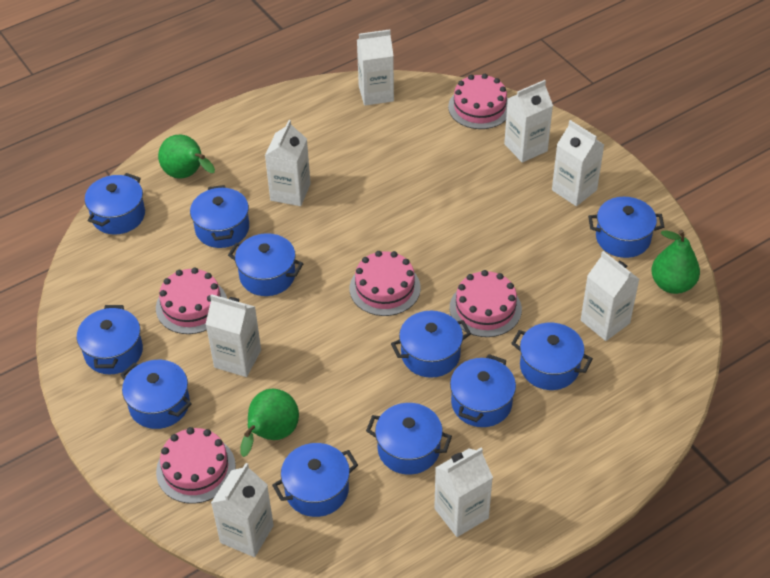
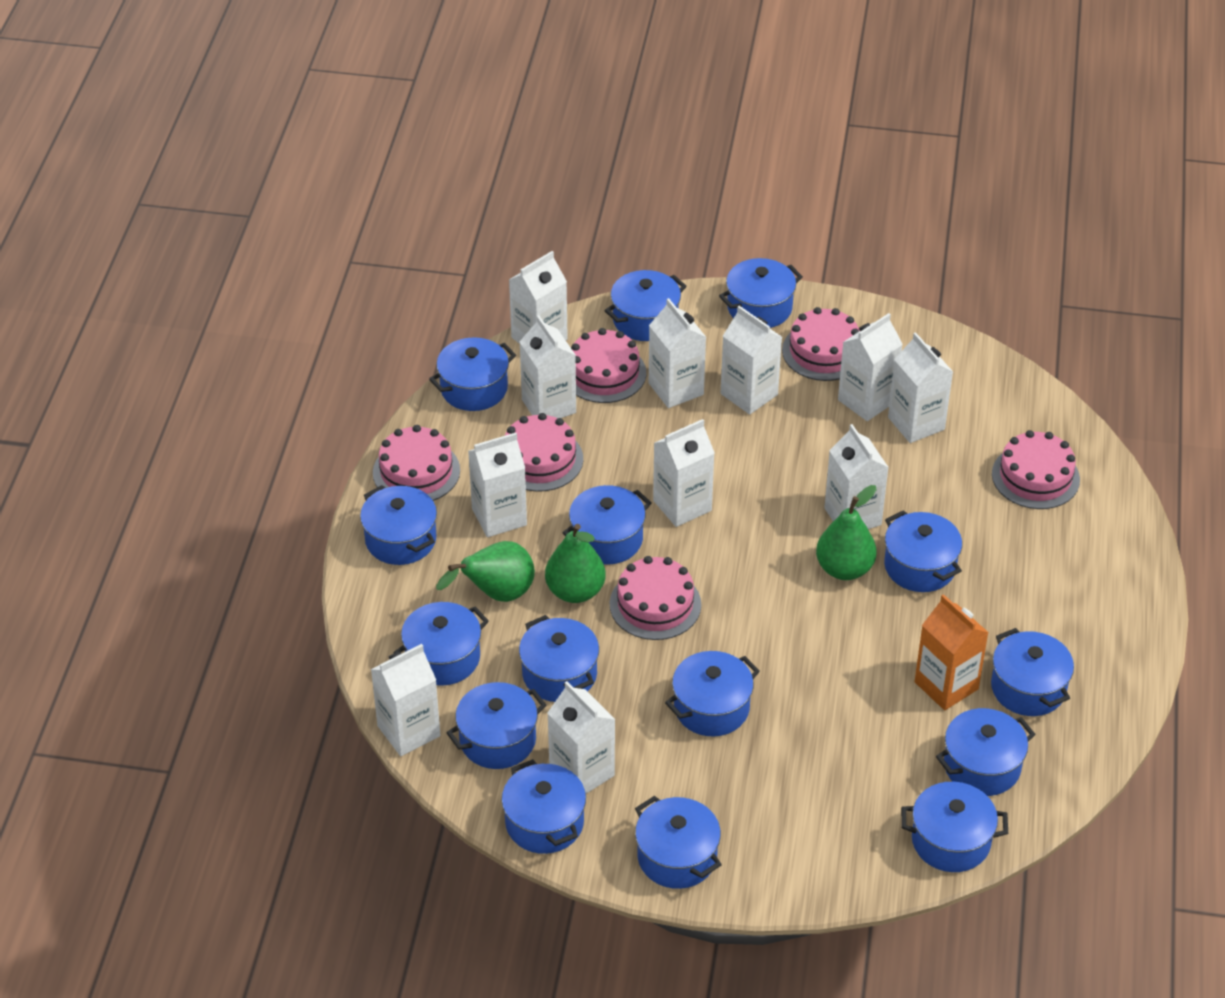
blue pot: [77,305,143,374] [85,173,145,235] [121,360,192,429] [190,185,249,248] [228,233,304,296] [272,443,358,517] [366,403,452,475] [391,311,471,378] [450,354,516,427] [511,323,593,390] [588,197,664,258] = 11 -> [360,485,437,565] [394,602,489,686] [429,337,516,411] [446,682,547,769] [502,759,586,854] [519,615,599,702] [563,485,651,565] [604,270,687,341] [635,796,722,889] [665,651,760,736] [719,258,803,328] [884,510,962,592] [901,782,1008,872] [936,708,1036,796] [991,628,1074,716] = 15
orange carton: none = 0 -> [914,594,989,710] = 1
pink cake: [156,268,227,334] [156,427,236,504] [350,251,421,316] [448,74,508,129] [449,270,522,337] = 5 -> [373,425,460,501] [504,413,583,492] [571,328,646,403] [610,556,701,640] [782,307,860,381] [992,430,1080,509] = 6
white carton: [206,294,261,377] [211,463,274,557] [265,120,311,206] [357,29,394,106] [434,448,493,537] [504,80,553,163] [552,120,604,206] [581,251,639,341] = 8 -> [371,644,441,756] [468,433,527,537] [509,251,568,344] [520,315,576,418] [547,681,615,794] [649,298,706,408] [653,419,715,527] [721,306,782,414] [824,424,889,529] [838,313,903,421] [888,332,953,443] = 11

